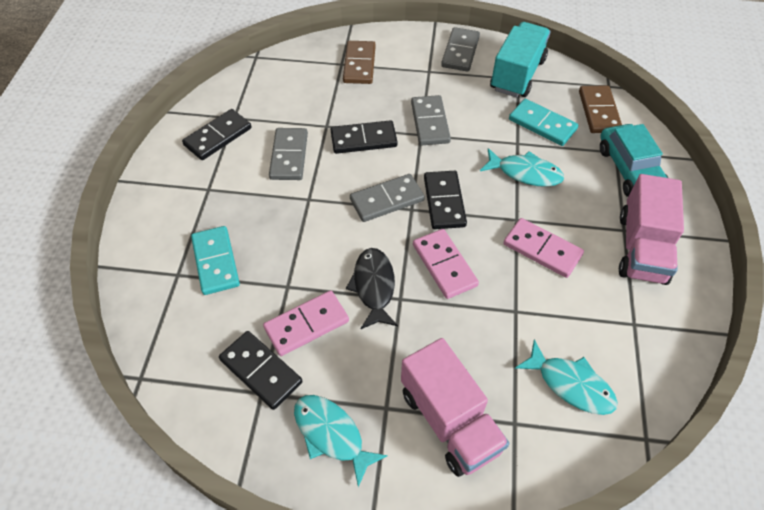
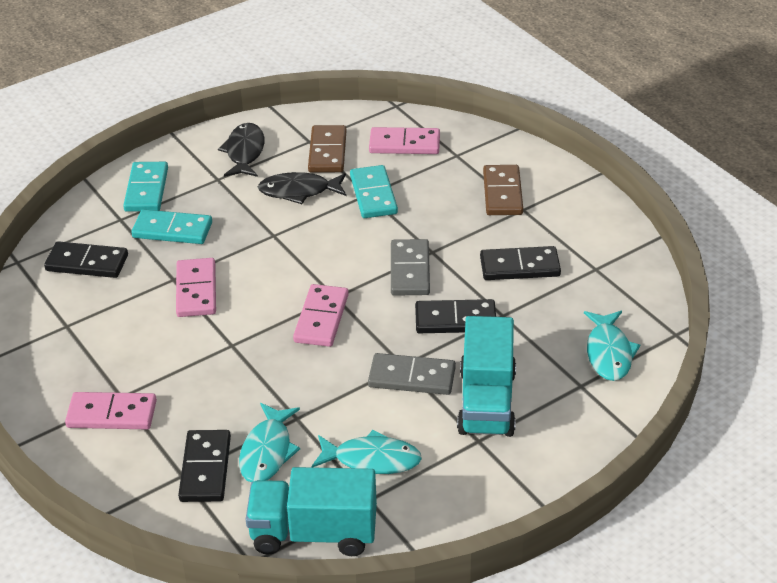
black fish: [346,248,398,329] = 1 -> [218,123,264,177] [258,172,347,204] = 2
grey domino: [269,128,308,180] [350,174,425,222] [411,95,451,145] [441,27,480,72] = 4 -> [368,353,456,395] [391,239,430,296] = 2
pink domino: [263,290,349,356] [413,229,479,299] [504,218,584,278] = 3 -> [65,392,157,429] [176,258,216,317] [293,284,349,347] [369,127,440,154] = 4
pink truck: [401,338,509,477] [619,174,684,285] = 2 -> none = 0
turquoise car: [600,124,668,197] = 1 -> none = 0
turquoise domino: [191,226,240,295] [509,99,578,146] = 2 -> [123,162,168,212] [131,209,212,244] [350,165,398,218] = 3
turquoise truck: [490,22,551,97] = 1 -> [246,467,377,556] [457,316,516,437] = 2

